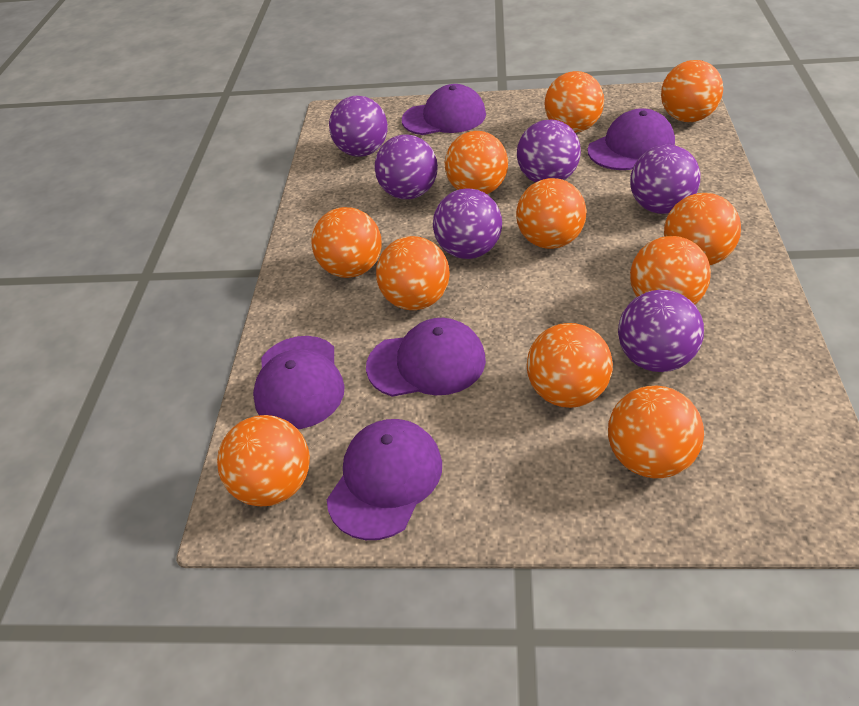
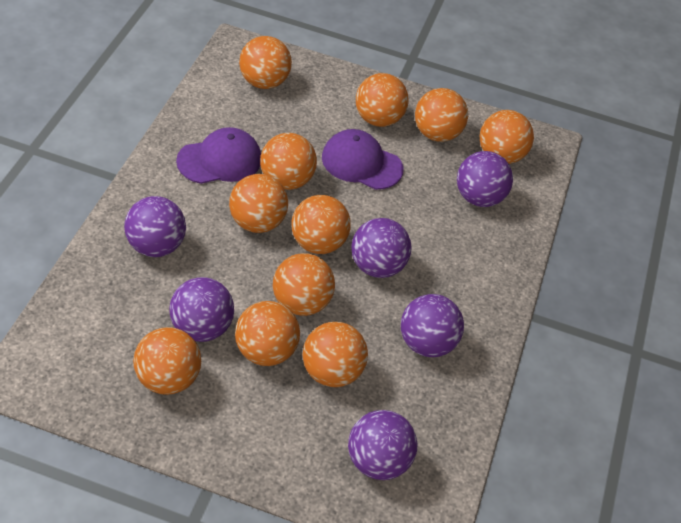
purple cap: [253,336,345,429] [327,419,442,540] [366,318,486,397] [402,84,486,135] [588,108,675,170] = 5 -> [176,127,261,184] [322,129,403,190] = 2

